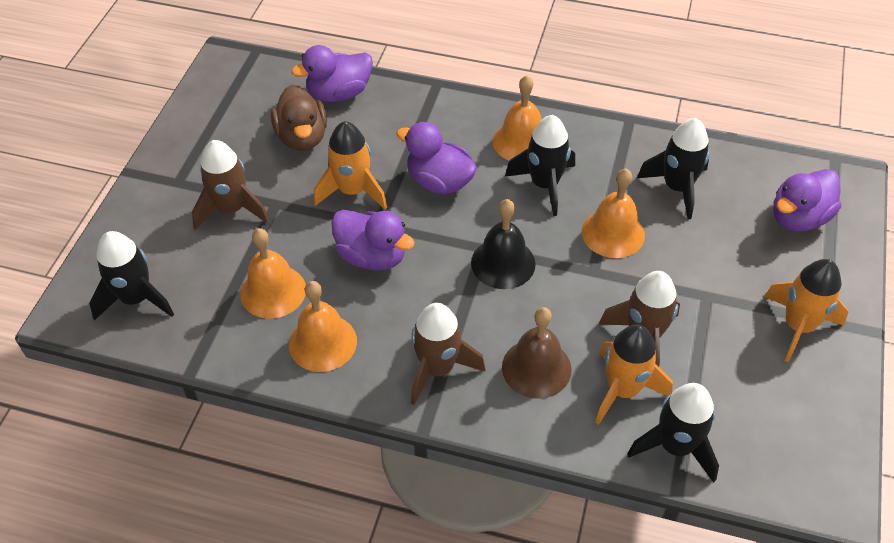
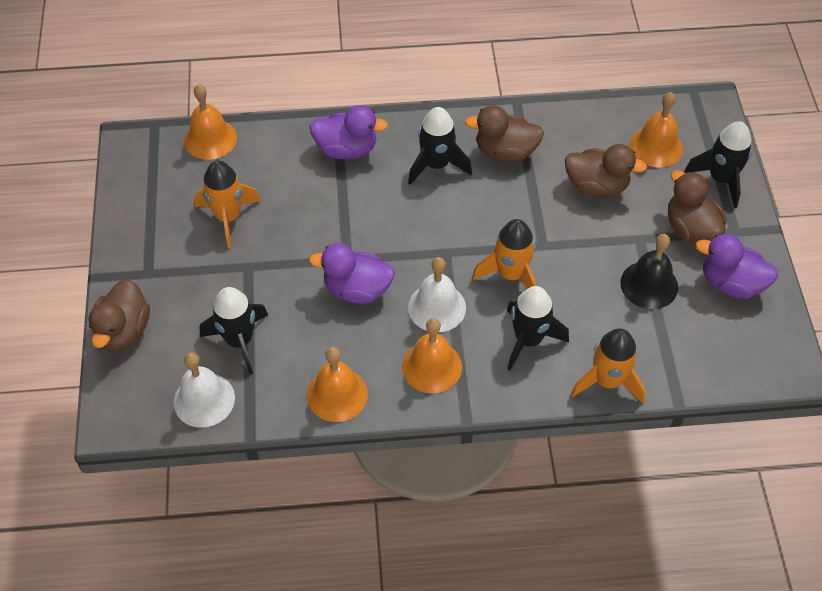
brown bell: [502,307,571,399] = 1 -> none = 0
brown duck: [271,85,327,151] = 1 -> [88,279,150,352] [465,105,544,162] [565,144,647,197] [668,170,727,244] = 4
brown rocket: [192,140,269,230] [411,303,485,405] [599,271,680,367] = 3 -> none = 0
purple duck: [291,45,373,102] [331,210,415,271] [396,122,477,194] [773,169,841,231] = 4 -> [309,243,395,304] [310,105,388,159] [696,234,778,299] = 3
white bell: none = 0 -> [174,352,235,428] [408,257,466,332] = 2

